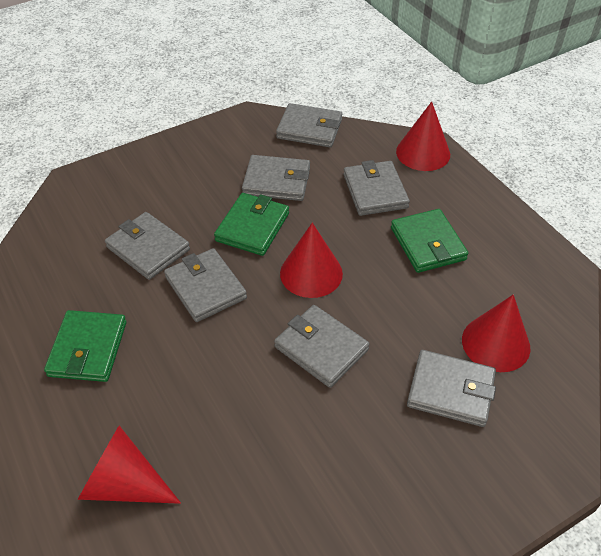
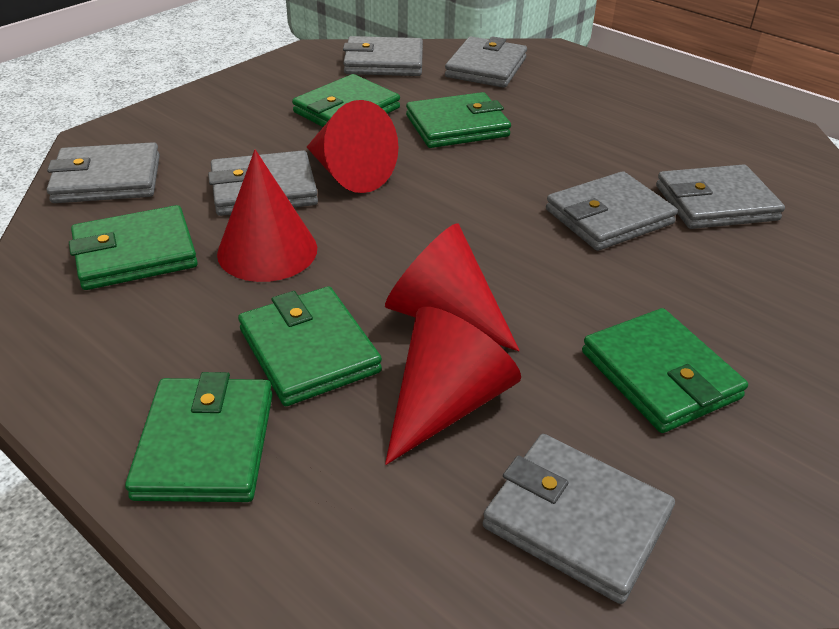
green wallet: [44,310,127,382] [214,193,289,256] [391,209,469,273] = 3 -> [69,205,198,290] [125,372,273,502] [238,286,382,406] [292,74,400,127] [406,92,511,148] [582,308,748,433] = 6

